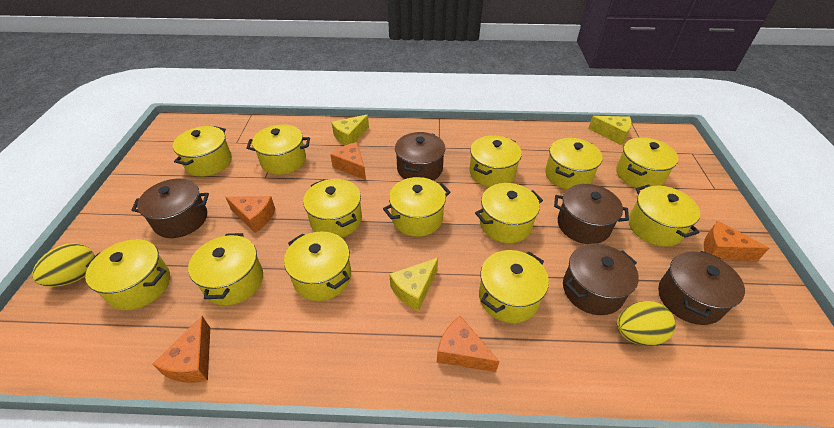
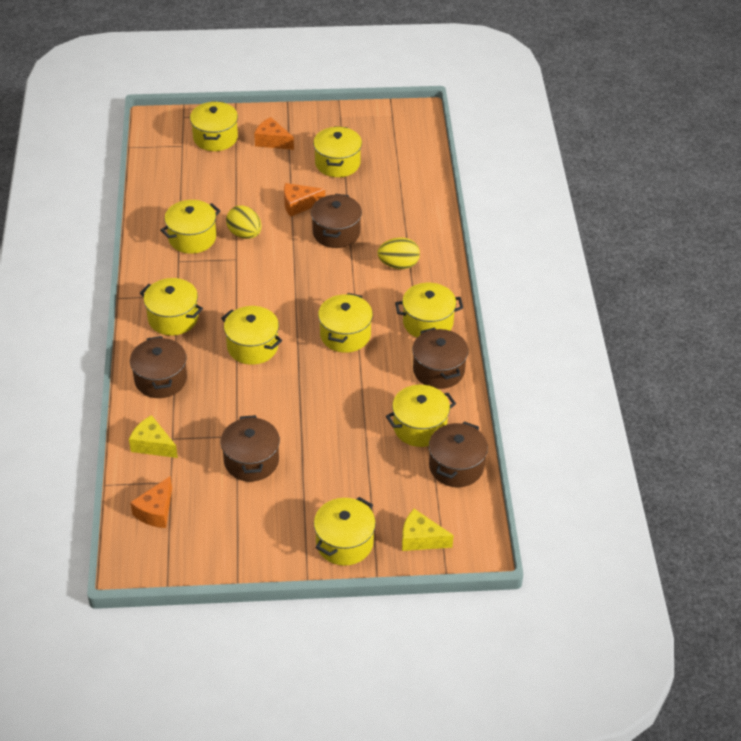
orange cheese: [153,316,210,383] [226,196,275,233] [330,142,366,180] [437,316,499,372] [704,221,770,261] = 5 -> [130,476,172,528] [254,117,294,150] [284,183,325,217] = 3
yellow cheese: [332,115,369,145] [389,258,438,311] [588,116,632,145] = 3 -> [129,415,178,458] [402,509,454,551] = 2
yellow pot: [85,239,170,310] [173,126,232,177] [188,233,263,306] [246,124,310,175] [284,231,351,301] [303,179,362,237] [383,177,451,237] [469,135,522,187] [475,183,543,243] [479,250,549,323] [545,138,602,189] [616,137,678,188] [629,184,700,247] = 13 -> [140,278,203,336] [160,200,221,254] [190,101,238,151] [221,306,282,365] [313,126,362,177] [314,497,376,566] [318,293,373,353] [386,385,456,447] [395,283,463,338] = 9

